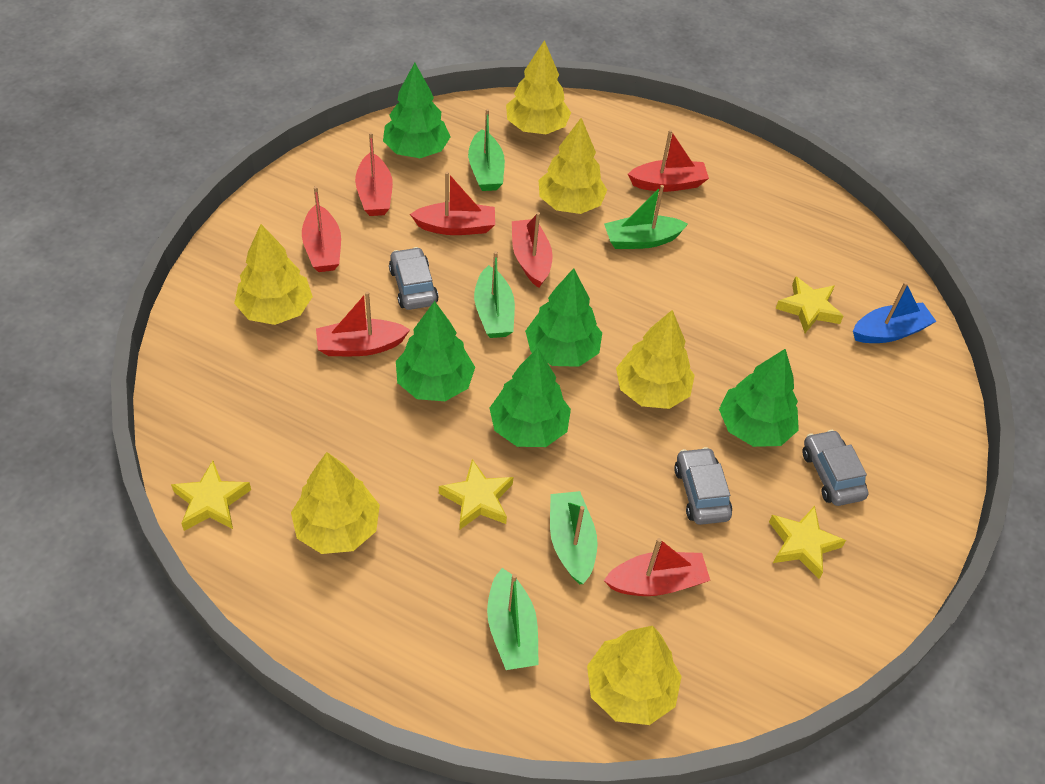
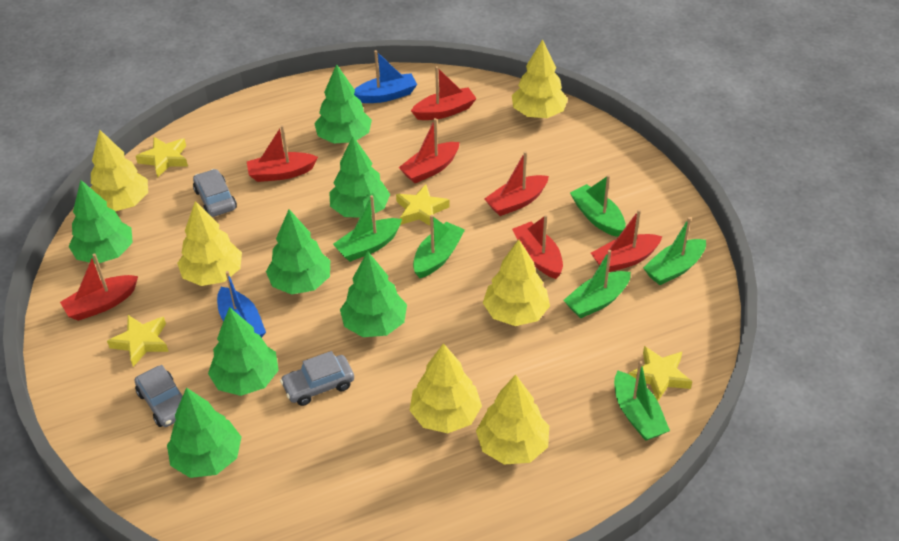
blue boat: [853,282,937,343] = 1 -> [217,271,266,338] [354,50,417,103] = 2
green boat: [468,109,505,191] [474,251,515,338] [487,568,539,670] [550,491,598,584] [604,185,688,249] = 5 -> [333,195,402,262] [413,215,465,278] [564,250,631,318] [570,175,626,237] [614,361,670,441] [643,217,706,285] = 6
green tree: [383,63,451,158] [396,301,475,401] [490,348,571,447] [525,268,602,367] [719,349,799,447] = 5 -> [68,180,133,264] [167,388,241,478] [208,307,279,396] [266,209,330,294] [314,64,372,144] [329,136,390,218] [340,251,407,337] = 7

